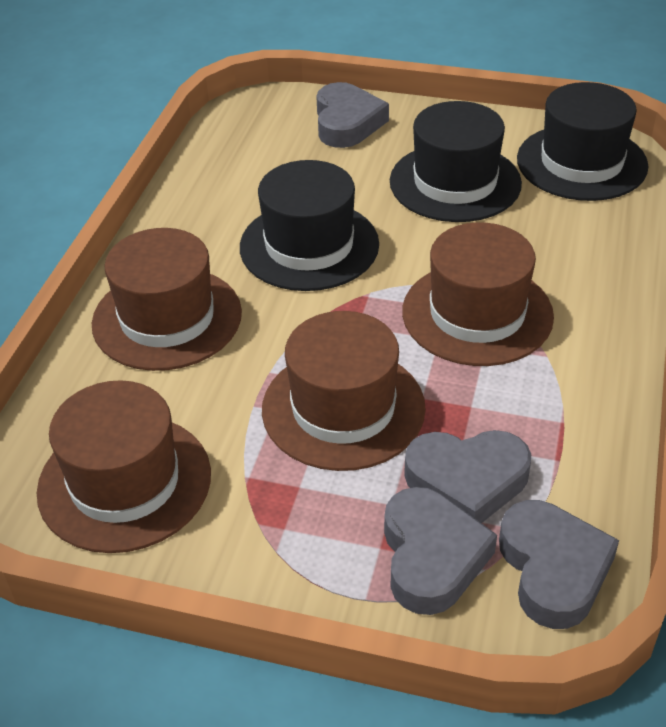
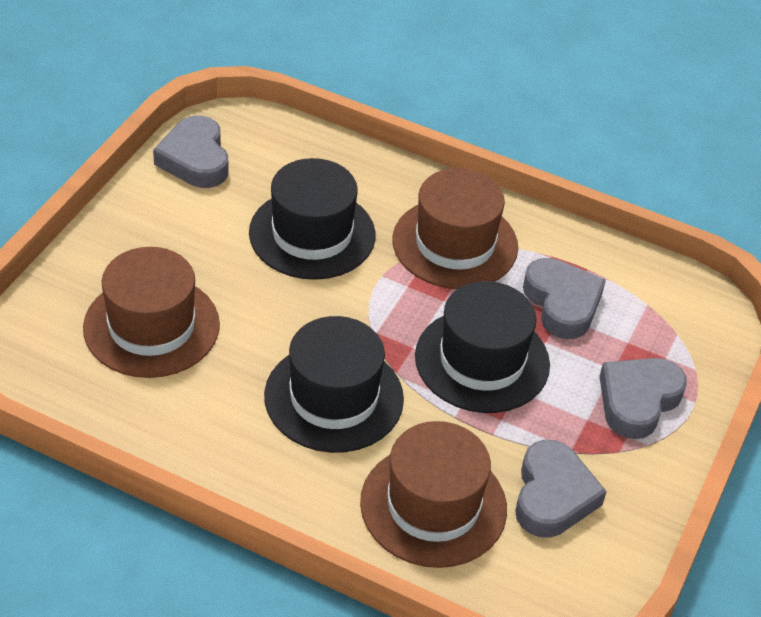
brown hat: [37,380,211,553] [92,228,242,371] [262,311,426,471] [402,222,554,366] = 4 -> [83,247,220,378] [360,421,507,568] [392,168,518,289] = 3

